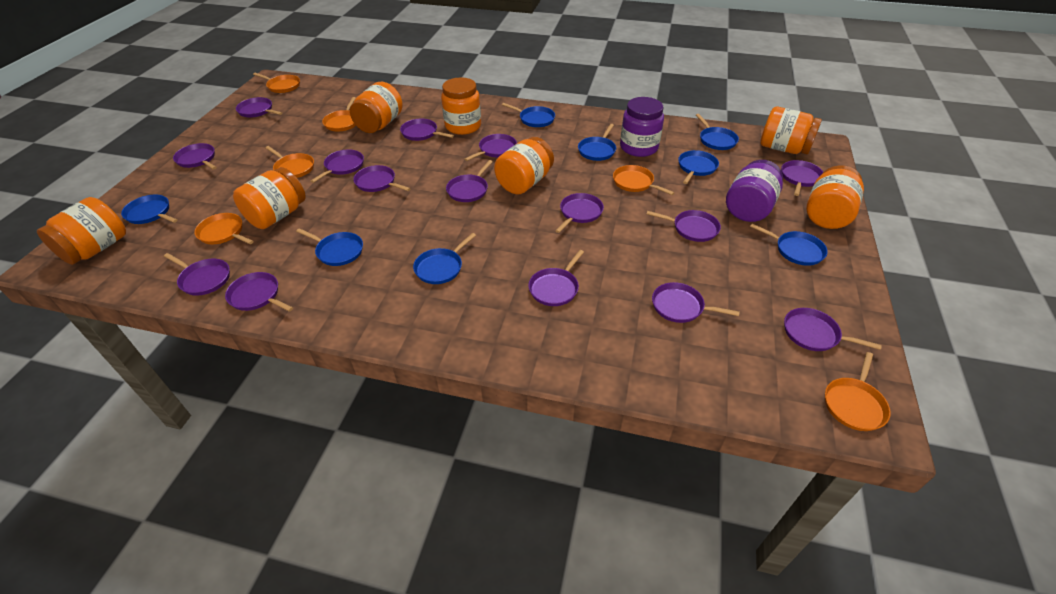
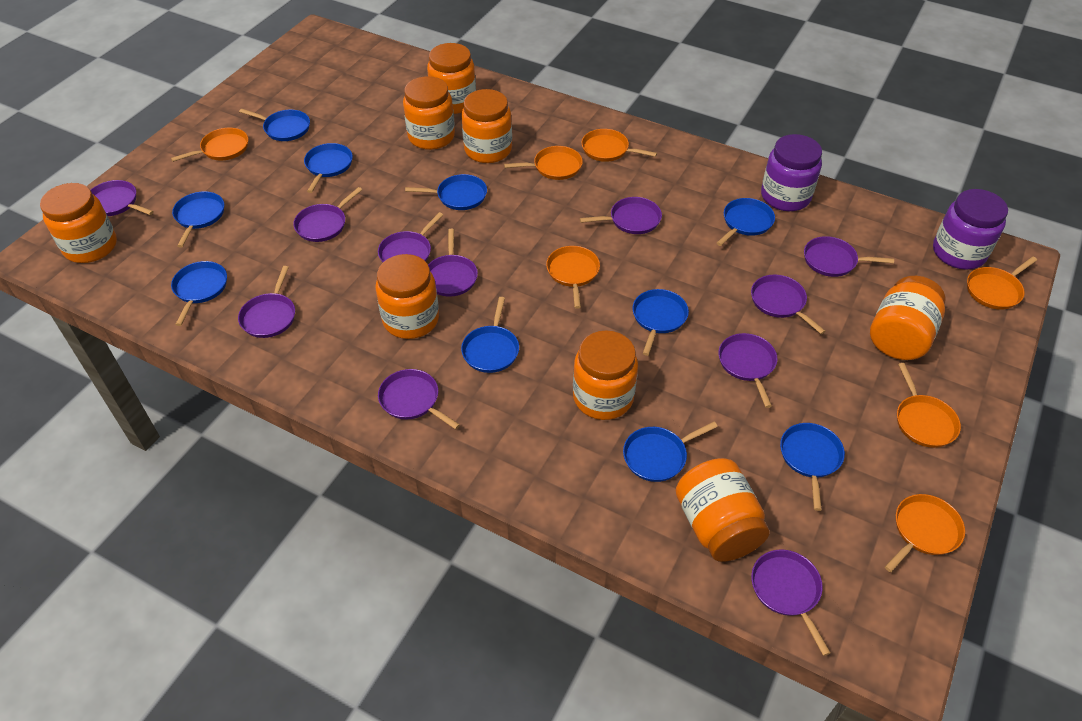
blue pan: [121,194,178,224] [296,228,363,266] [413,233,476,284] [502,103,555,127] [578,124,616,161] [678,150,719,184] [696,114,739,150] [750,224,828,266] = 8 -> [171,261,227,326] [172,191,224,248] [239,109,310,141] [304,143,353,193] [405,174,487,210] [461,297,519,373] [623,422,718,482] [633,289,689,356] [717,198,775,246] [780,423,845,511] = 10
orange jar: [37,197,126,265] [233,167,306,229] [350,82,403,133] [441,77,481,135] [494,137,554,194] [760,106,822,154] [806,165,864,229] = 7 -> [40,183,117,263] [376,254,439,339] [403,76,455,150] [427,43,476,114] [461,89,512,163] [573,330,638,420] [676,458,770,562] [870,276,946,360] = 8
orange pan: [194,213,254,244] [253,73,300,93] [265,146,314,178] [322,97,356,131] [613,165,675,195] [825,352,891,431] = 6 -> [171,128,248,162] [504,146,583,180] [546,246,600,309] [581,129,657,162] [885,494,965,572] [897,363,961,448] [967,257,1037,310] = 7
purple pan: [164,253,230,296] [173,143,217,170] [225,272,293,312] [236,97,282,117] [311,149,364,183] [353,165,411,192] [400,119,454,141] [446,160,493,202] [465,134,517,161] [528,250,584,306] [555,193,604,233] [647,210,721,242] [652,282,740,323] [781,160,823,196] [784,308,882,351] = 15 -> [91,180,154,216] [238,266,295,338] [293,187,362,242] [378,212,443,262] [378,369,460,429] [428,229,478,297] [580,197,662,234] [719,333,777,408] [751,275,826,334] [751,549,830,656] [804,236,894,277] = 11

